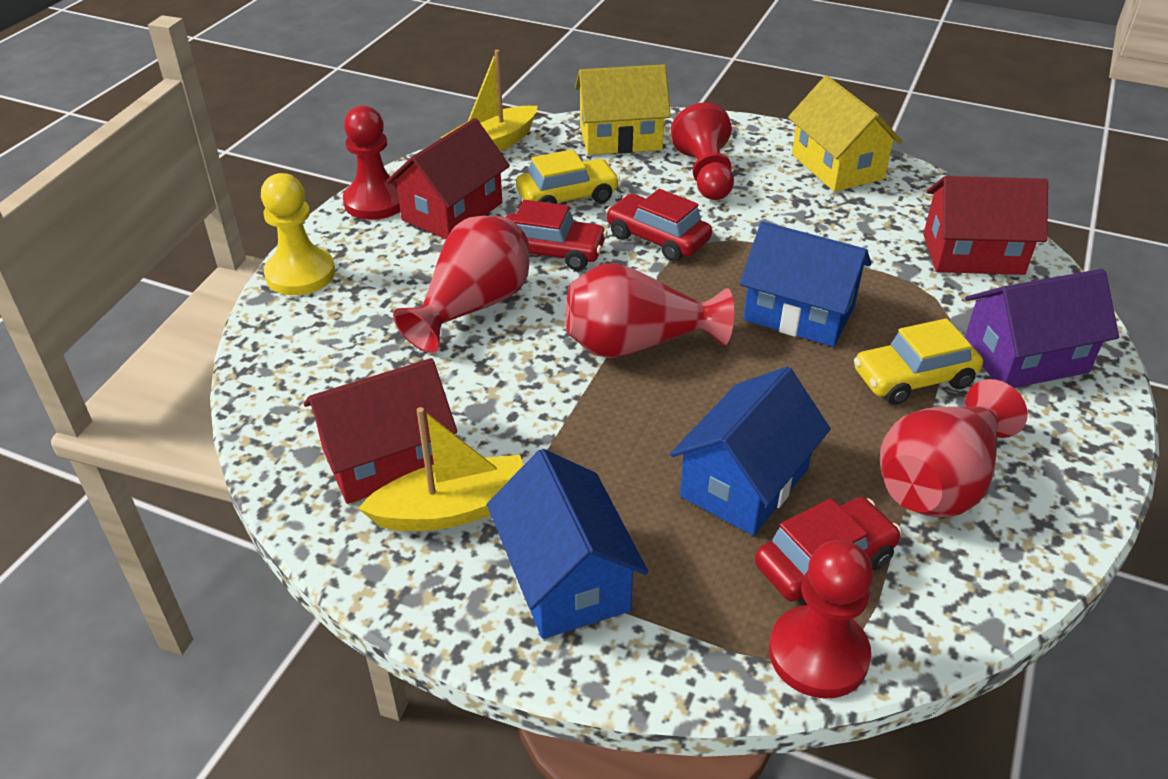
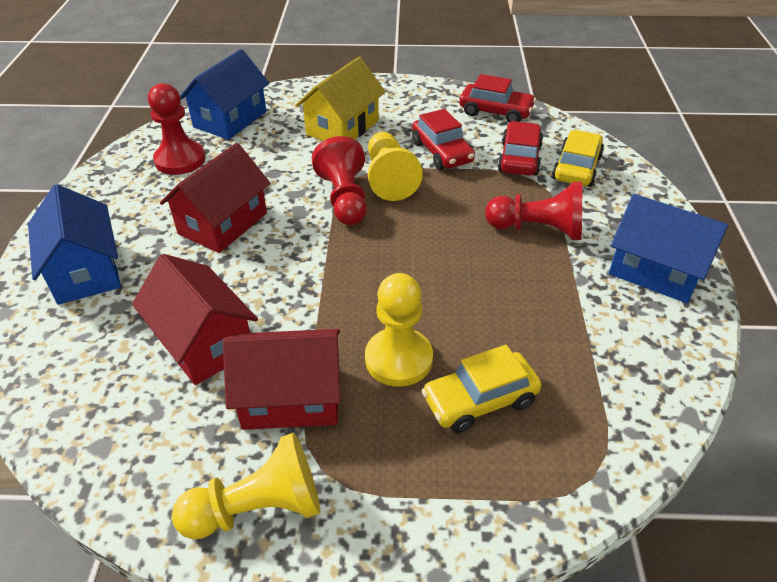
purple house: [965,269,1119,388] = 1 -> none = 0
red vase: [393,216,530,353] [566,263,734,358] [880,379,1028,518] = 3 -> none = 0
yellow boat: [358,407,524,531] [441,50,538,151] = 2 -> none = 0
yellow house: [575,64,671,155] [788,76,903,192] = 2 -> [296,57,385,141] = 1
yellow pawn: [261,173,335,295] = 1 -> [172,432,320,539] [365,273,433,387] [368,132,423,201] = 3

